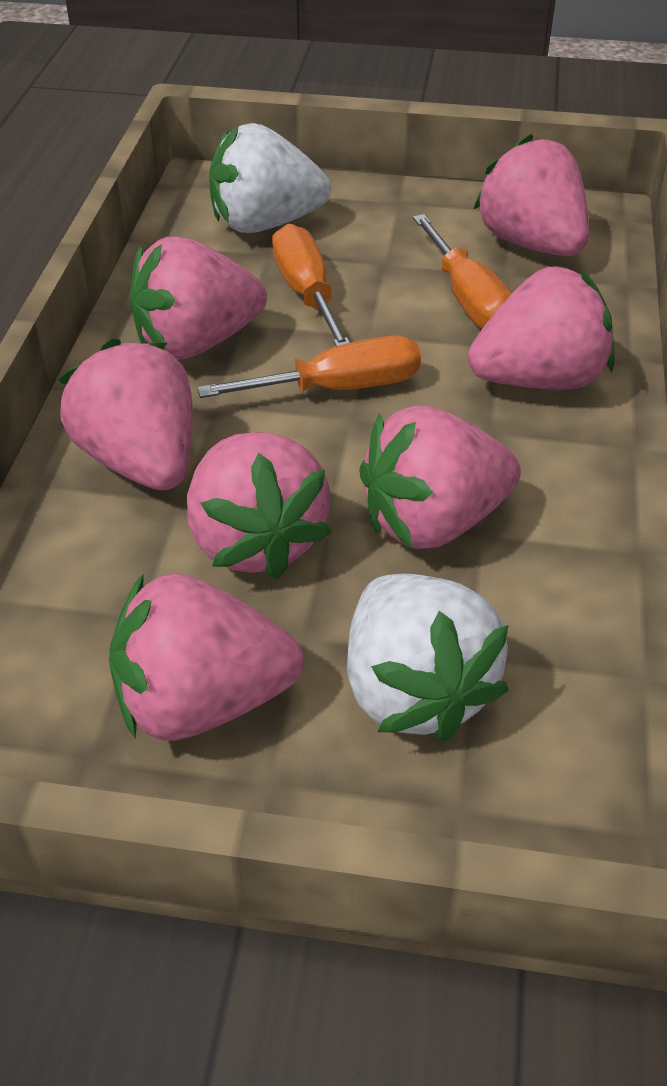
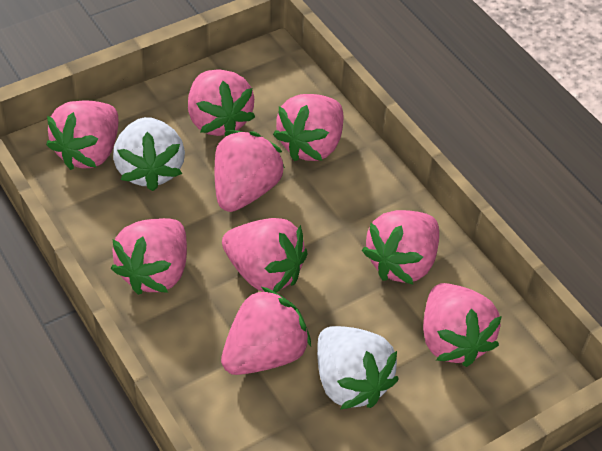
orange screwdriver: [197,335,421,398] [272,224,350,346] [413,214,512,329] = 3 -> none = 0
pink strawberry: [58,339,193,490] [109,573,304,741] [129,237,267,360] [187,432,332,579] [359,405,521,549] [468,265,615,390] [473,134,589,256] = 7 -> [46,101,118,170] [111,218,187,295] [188,70,255,137] [215,130,285,212] [221,287,311,375] [222,218,308,292] [273,94,343,161] [362,210,439,284] [423,283,502,367] = 9

